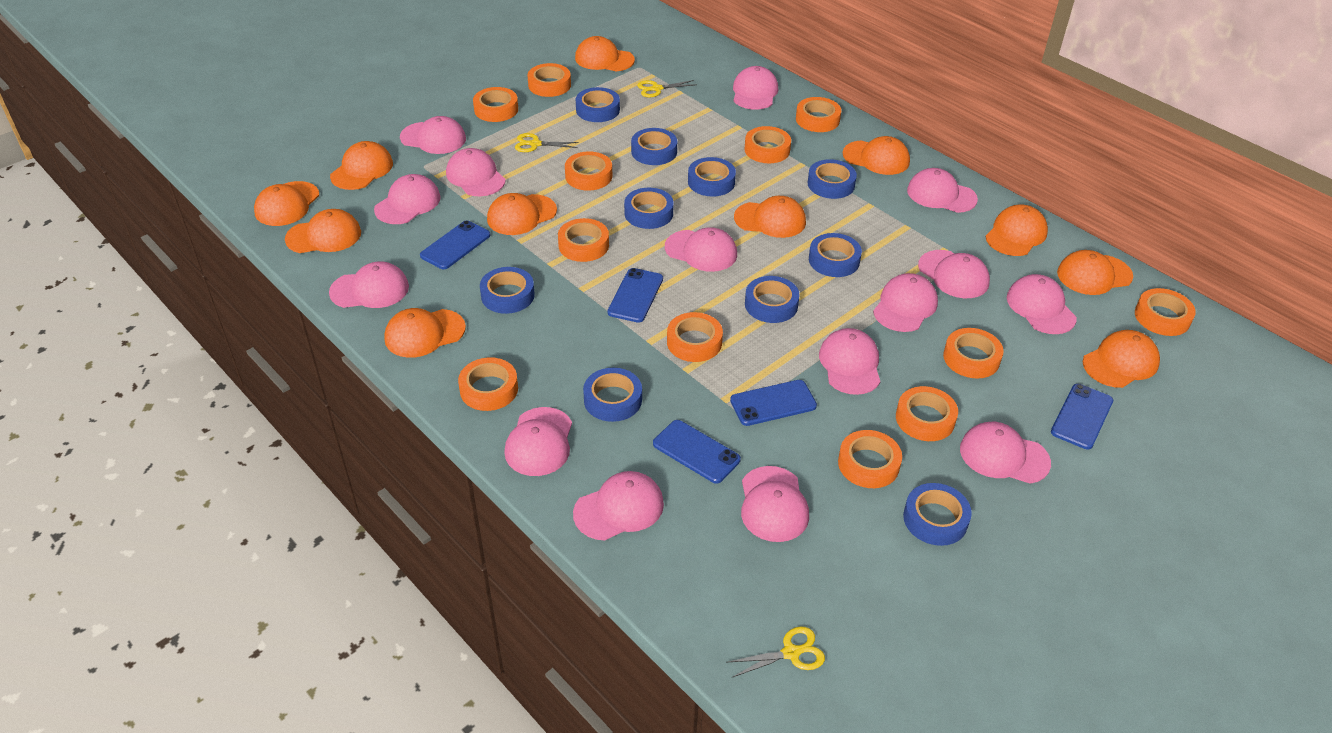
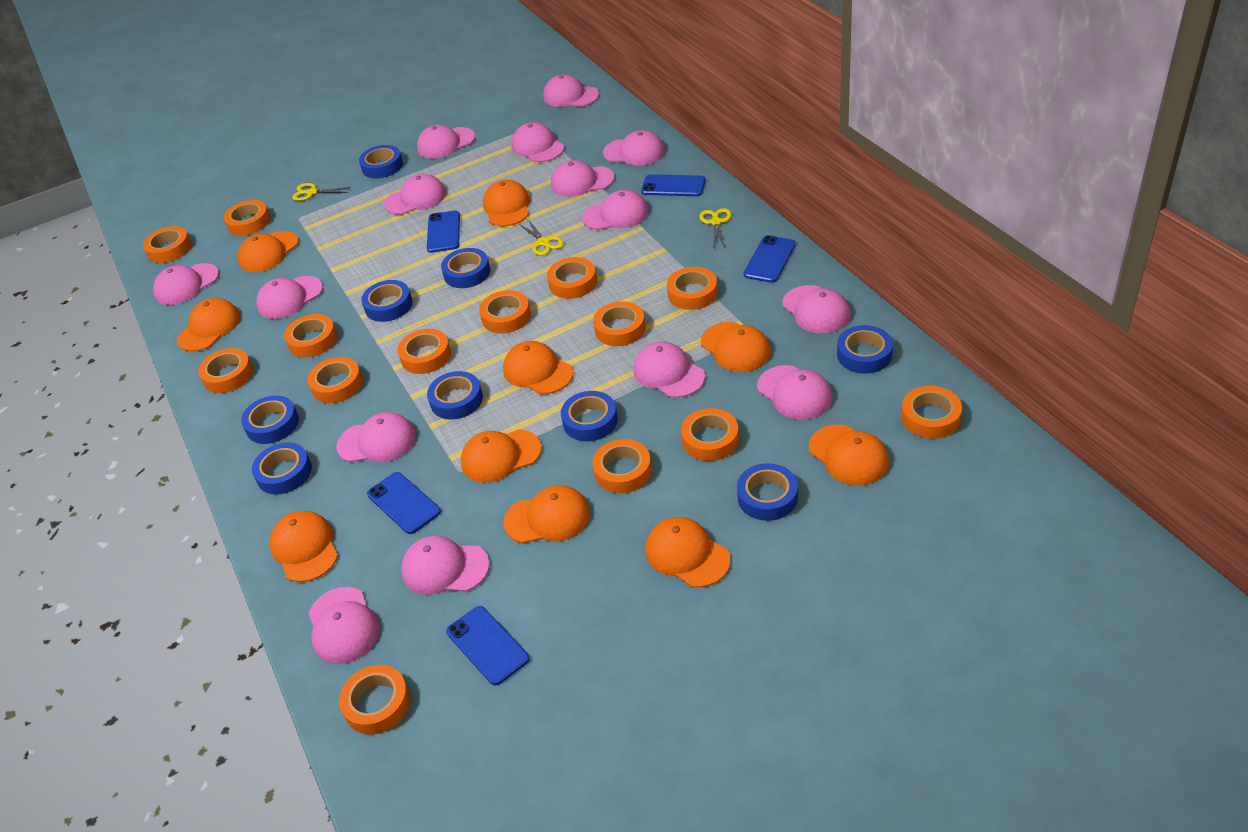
blue tape: [480,267,535,314] [576,87,620,122] [583,368,642,422] [624,188,674,229] [631,128,677,165] [688,157,736,197] [745,276,800,323] [808,159,857,199] [809,233,862,277] [903,483,972,546] = 10 -> [241,395,299,444] [252,442,312,495] [359,145,403,178] [361,280,413,322] [427,371,483,420] [441,248,490,288] [561,391,618,441] [737,463,798,521] [837,325,893,374] = 9
orange cap: [254,181,319,226] [285,209,361,253] [330,141,393,190] [384,308,466,358] [487,193,557,235] [575,36,635,72] [734,196,806,238] [843,136,910,175] [985,205,1048,256] [1057,250,1133,295] [1083,330,1160,388] = 11 -> [176,298,240,351] [238,231,299,272] [270,511,338,582] [461,429,542,483] [483,180,530,226] [503,341,574,394] [503,485,590,543] [645,517,730,588] [701,322,771,372] [809,424,889,486] = 10
orange tape: [458,357,518,411] [473,87,518,122] [527,63,571,97] [558,218,609,262] [565,151,612,191] [667,312,723,362] [745,126,791,163] [796,97,841,132] [838,430,902,488] [896,386,958,441] [943,328,1004,379] [1135,288,1196,336] = 12 -> [143,226,192,263] [198,348,253,393] [223,200,271,236] [284,314,337,357] [307,357,363,403] [339,665,410,734] [397,329,451,374] [479,290,531,334] [547,257,597,299] [592,439,652,493] [593,301,645,346] [667,267,718,310] [681,408,739,461] [901,386,962,439] = 14

